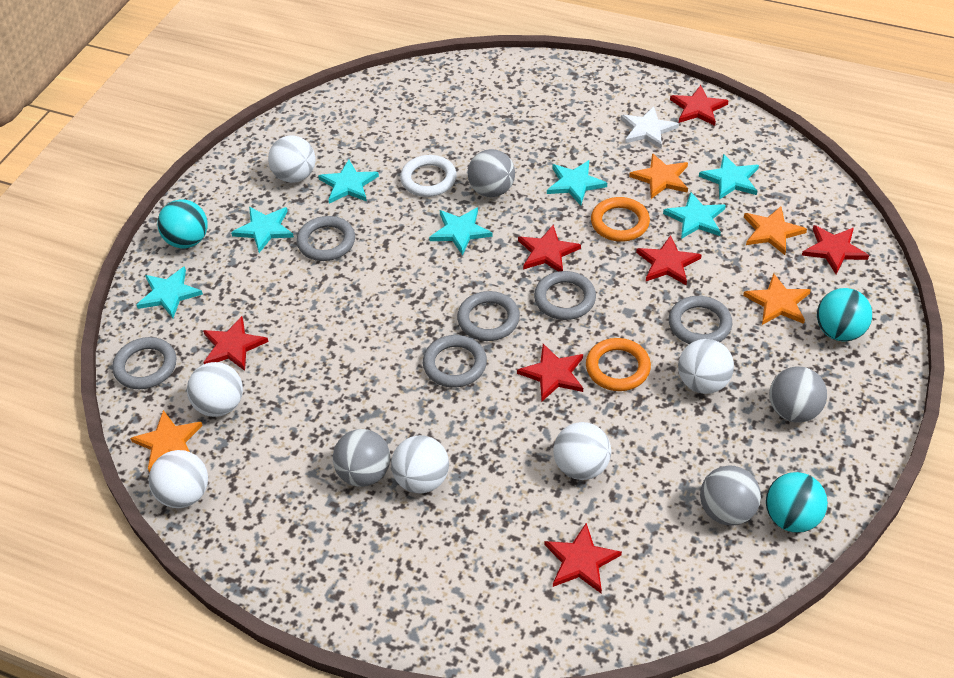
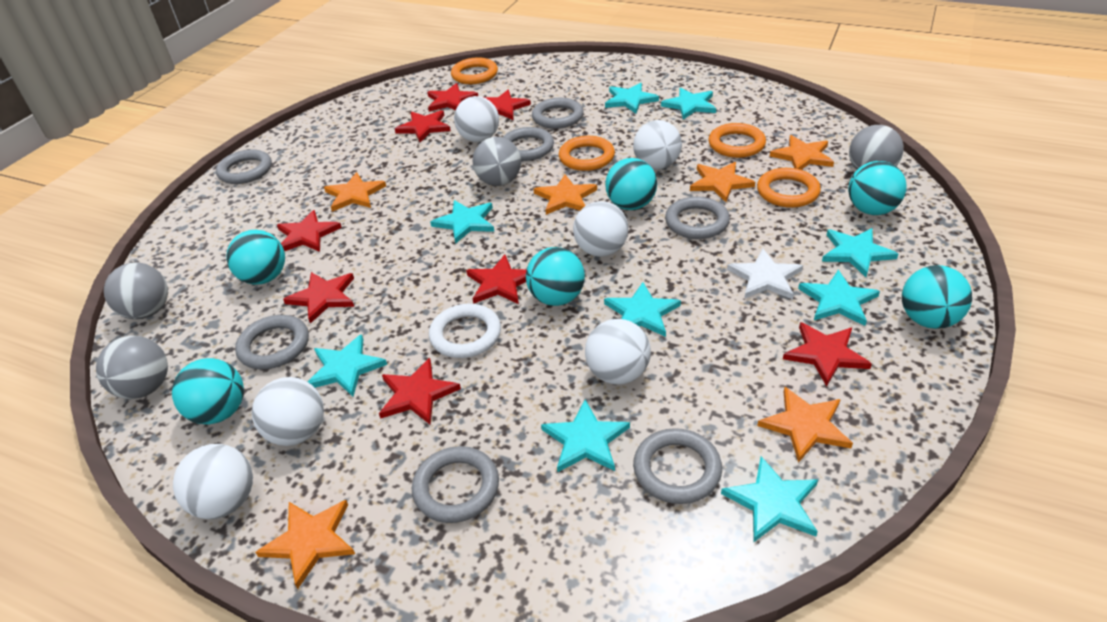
grey ring: [112,337,176,389] [296,216,355,261] [423,335,487,388] [457,291,520,341] [534,271,596,320] [669,296,732,344] = 6 -> [216,149,272,184] [235,315,309,369] [412,446,499,523] [503,127,554,161] [532,98,584,129] [633,428,722,504] [665,197,730,239] = 7
orange ring: [586,338,651,391] [591,197,650,242] = 2 -> [451,58,498,84] [559,136,615,171] [709,123,766,158] [757,168,821,208] = 4
orange star: [130,410,203,472] [629,153,688,199] [743,273,811,325] [744,206,807,255] = 4 -> [255,500,355,589] [324,172,386,212] [534,175,597,215] [690,162,755,202] [757,387,853,463] [770,135,834,170] = 6
red star: [203,316,268,371] [517,344,583,401] [518,225,581,272] [544,523,622,593] [636,235,702,285] [670,85,729,126] [802,225,869,274] = 7 -> [277,210,342,252] [283,272,354,324] [379,358,461,424] [395,110,451,142] [427,83,478,112] [466,255,527,304] [484,90,531,120] [783,322,872,386] = 8
turquoise ball: [157,199,208,248] [766,472,828,533] [817,288,872,342] = 3 -> [172,358,244,424] [227,230,285,285] [526,247,585,306] [605,158,657,210] [848,161,907,215] [902,265,972,329] = 6
turquoise star: [137,266,203,318] [231,207,294,253] [318,160,379,204] [429,207,493,255] [547,160,607,205] [663,192,726,239] [699,154,759,200] = 7 -> [308,334,387,397] [430,200,495,244] [541,400,630,472] [604,282,681,337] [605,83,659,113] [661,87,716,119] [721,456,818,542] [798,270,880,326] [822,228,898,277] = 9

